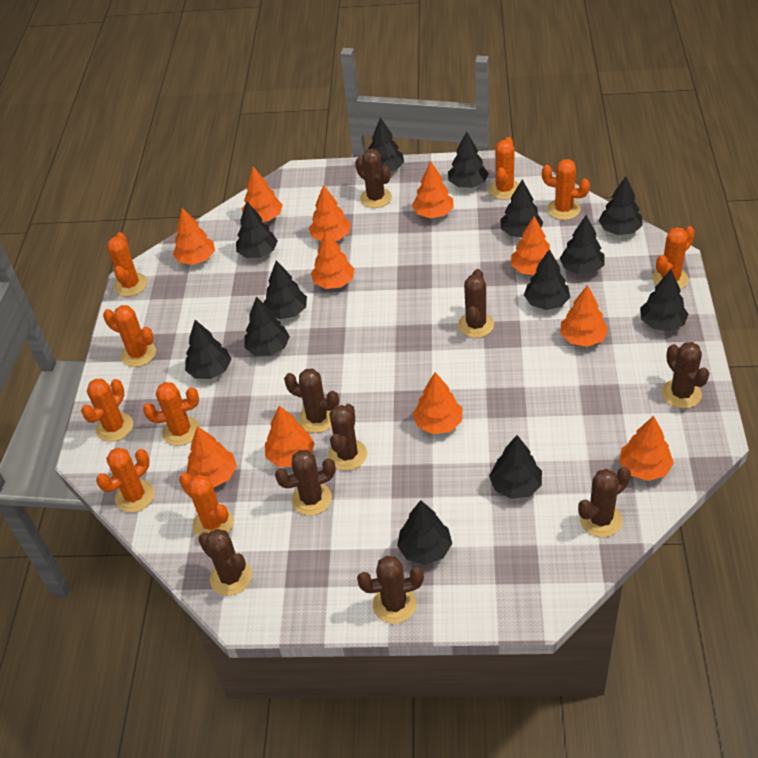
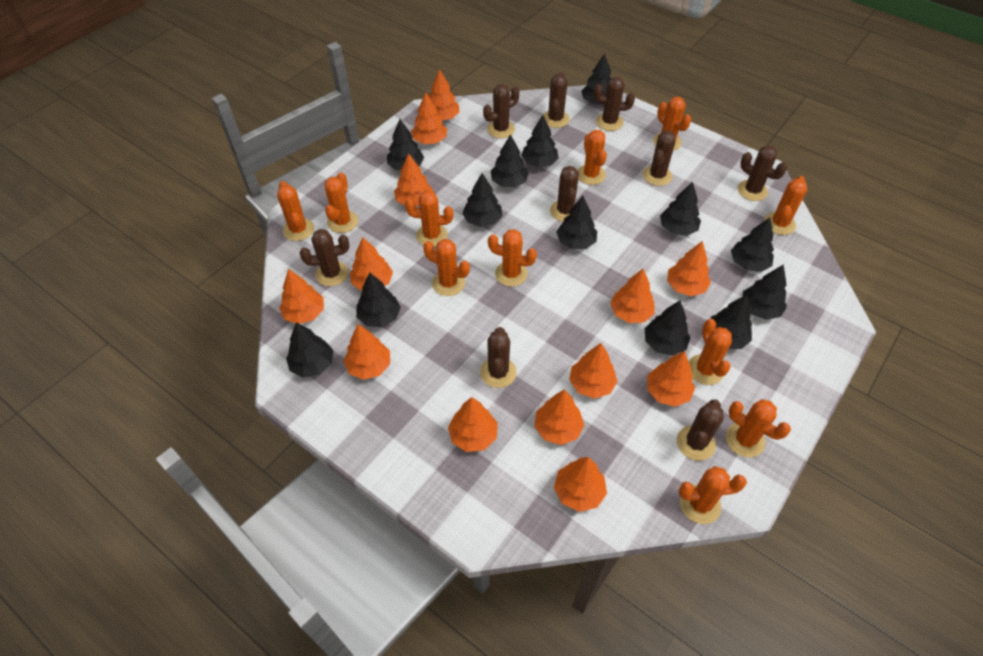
orange cactus: [81,379,133,442] [96,448,155,513] [103,305,156,367] [107,232,147,296] [143,382,200,446] [179,473,233,537] [489,137,519,200] [542,159,590,220] [653,226,695,289] = 9 -> [277,181,314,241] [325,172,358,233] [405,190,453,247] [423,239,470,296] [488,229,537,286] [577,130,607,185] [653,97,691,151] [679,466,747,524] [689,319,732,385] [726,399,791,457] [764,176,807,235] = 11
orange tree: [173,208,215,265] [186,426,237,488] [242,167,283,222] [265,406,315,467] [309,185,351,241] [311,231,355,289] [412,161,454,218] [413,372,462,434] [511,216,552,275] [560,285,608,347] [619,416,674,481] = 11 -> [279,269,324,324] [343,324,390,380] [350,237,393,291] [394,153,433,206] [411,92,447,144] [429,69,459,120] [448,397,498,452] [534,389,584,445] [554,457,607,512] [569,343,618,399] [610,269,655,323] [647,351,695,407] [667,241,711,296] = 13

